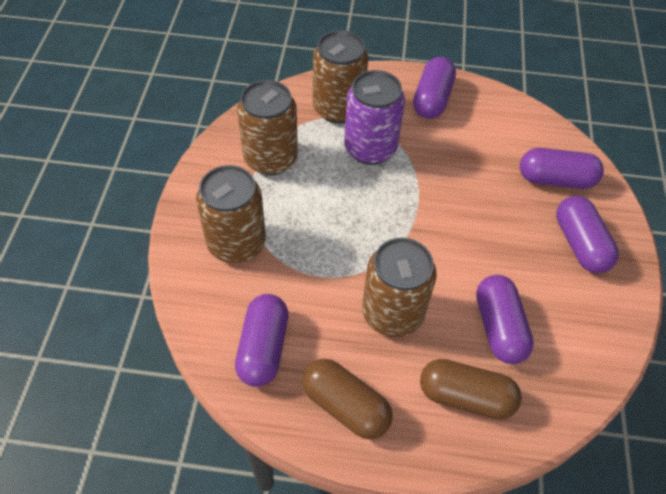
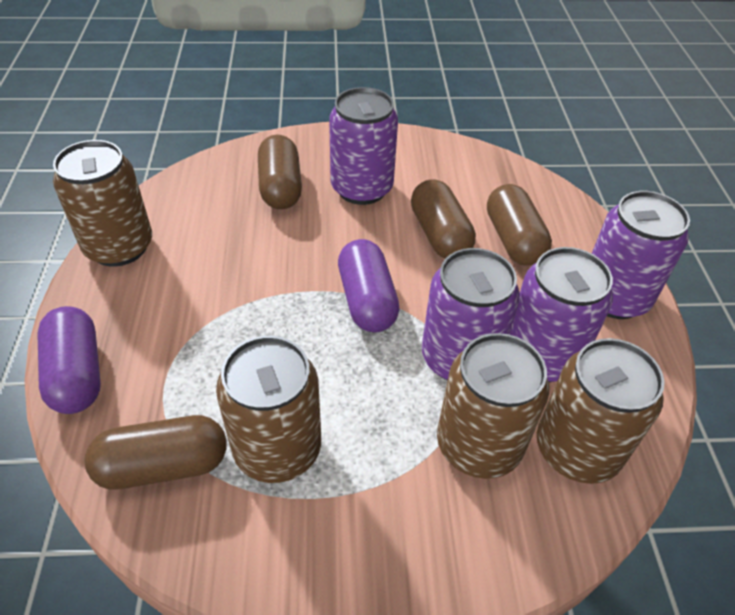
brown capsule: [302,358,393,439] [420,359,522,420] = 2 -> [84,415,227,490] [258,134,302,209] [411,179,476,259] [487,184,552,266] = 4
purple can: [344,70,405,165] = 1 -> [329,87,398,205] [422,248,520,381] [509,247,613,382] [592,191,690,319] = 4
purple capsule: [235,294,288,387] [413,57,456,119] [476,275,534,364] [520,148,604,189] [556,196,619,273] = 5 -> [37,306,101,414] [338,239,400,332] = 2

